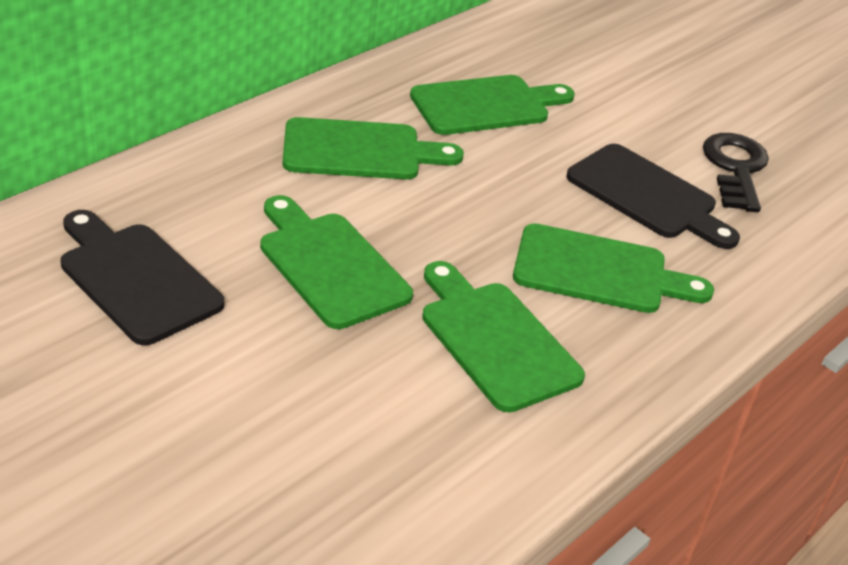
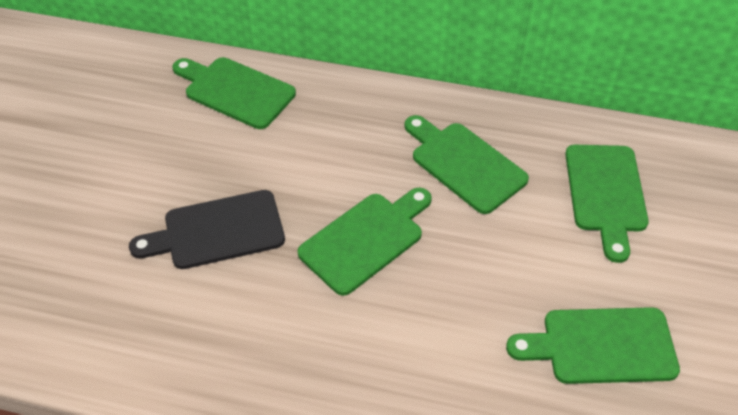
black cutting board: [61,210,224,345] [566,144,740,249] = 2 -> [129,190,285,269] = 1
black key: [703,133,769,212] = 1 -> none = 0

